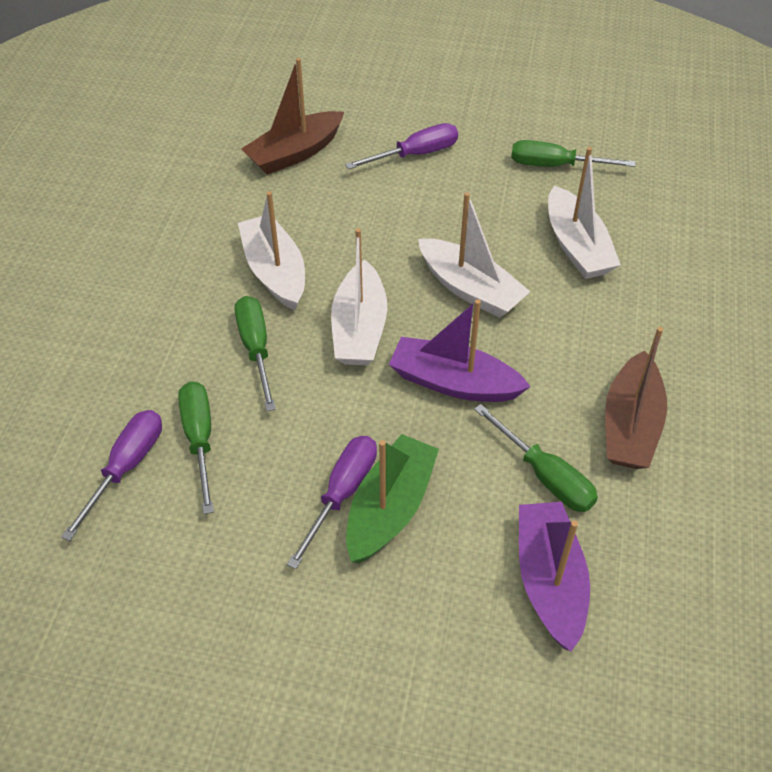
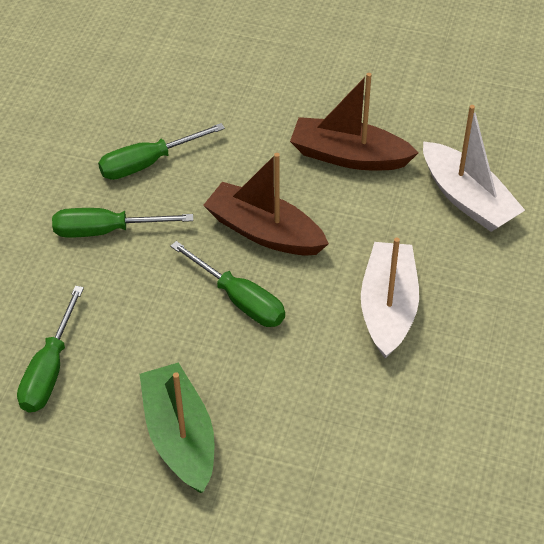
purple boat: [389,299,531,402] [519,502,590,652] = 2 -> none = 0
purple screwdriver: [61,410,162,541] [287,436,377,569] [345,123,458,169] = 3 -> none = 0
white boat: [238,191,305,311] [331,228,387,365] [418,192,531,318] [548,147,621,279] = 4 -> [361,237,419,359] [423,105,525,232] = 2

